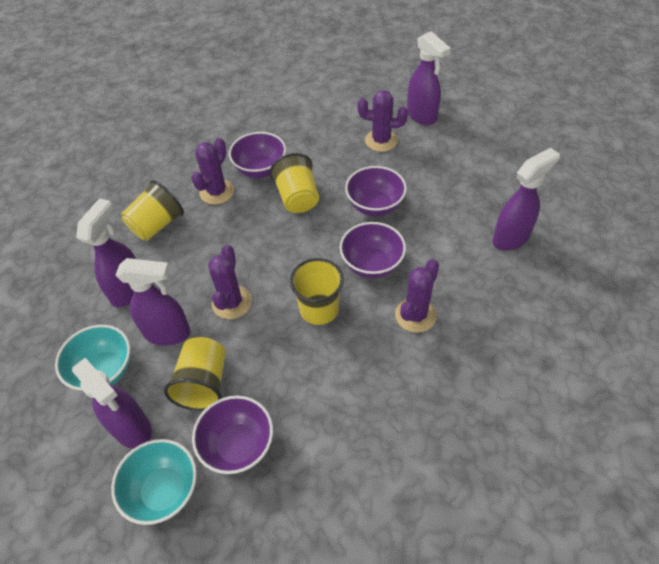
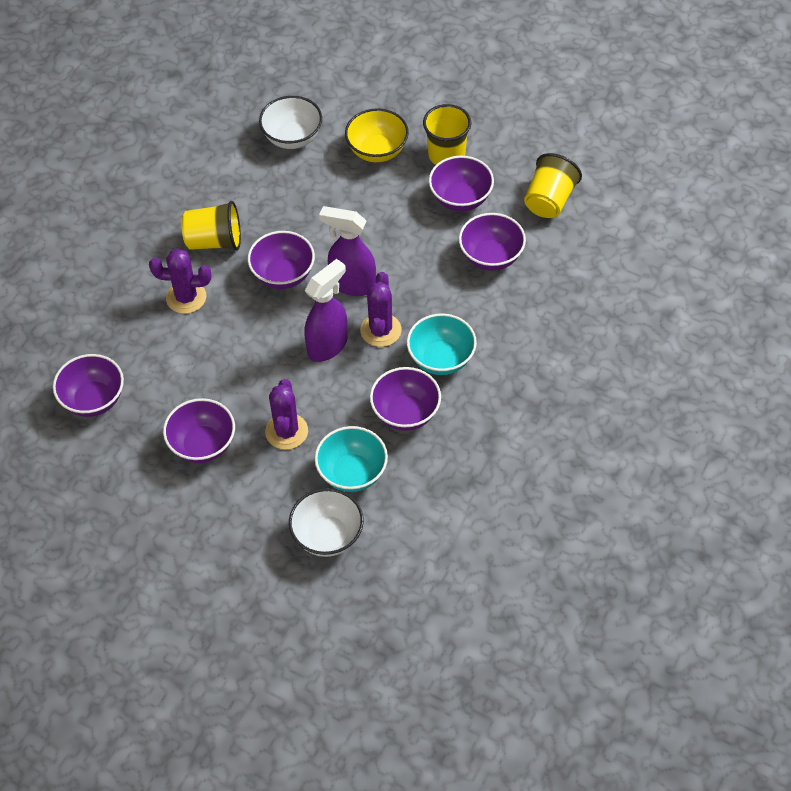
purple bowl: [192,396,273,474] [229,132,286,178] [340,222,406,278] [345,166,407,216] = 4 -> [53,354,124,417] [163,398,235,463] [248,231,315,289] [370,367,441,431] [429,156,494,211] [459,213,526,271] = 6
purple cactus: [191,138,234,205] [208,245,252,319] [358,90,408,152] [395,259,439,333] = 4 -> [149,249,211,314] [265,379,308,450] [360,272,402,347] = 3
purple spray bottle: [72,358,152,449] [76,198,136,308] [116,258,190,345] [407,31,451,125] [493,148,560,251] = 5 -> [304,259,348,362] [319,206,376,296] = 2
white bowl: none = 0 -> [259,96,322,149] [289,488,364,557] = 2
yellow bowl: none = 0 -> [345,108,409,162] = 1
yellow cup: [121,180,184,241] [164,337,226,411] [270,153,319,213] [290,258,344,325] = 4 -> [181,201,241,250] [423,104,471,165] [524,153,582,218] = 3

